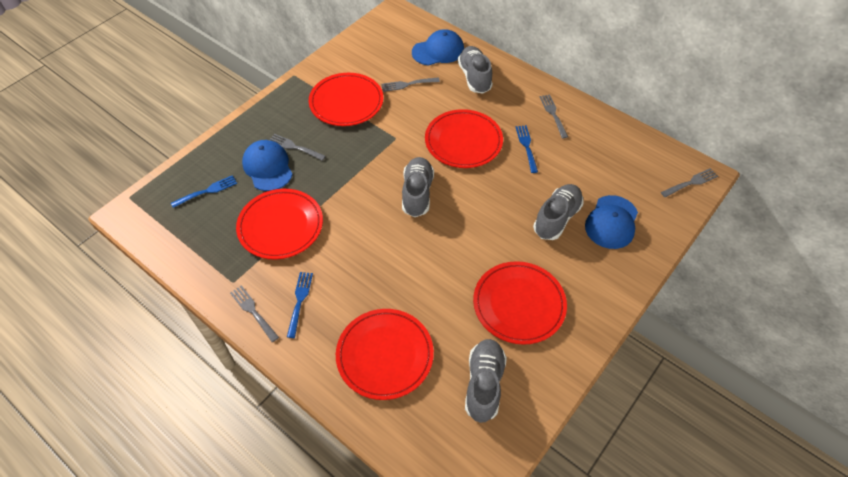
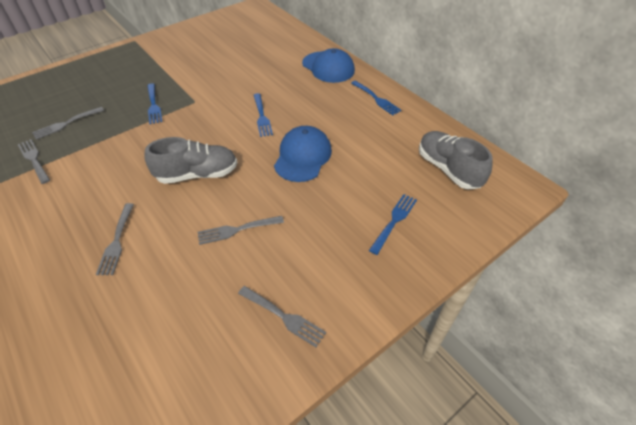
blue cap: [242,140,293,191] [412,29,464,66] [585,195,638,249] = 3 -> [274,126,332,182] [302,48,355,83] = 2
blue fork: [171,175,237,208] [287,272,313,338] [516,125,538,173] = 3 -> [147,83,162,124] [254,93,273,137] [351,80,401,115] [369,194,417,255] = 4
grey shoe: [402,157,434,217] [458,46,493,93] [465,339,507,423] [533,184,584,240] = 4 -> [145,137,238,184] [419,131,493,189] = 2
red plate: [236,189,323,259] [309,73,383,126] [336,309,434,400] [425,109,503,168] [473,261,567,345] = 5 -> none = 0

